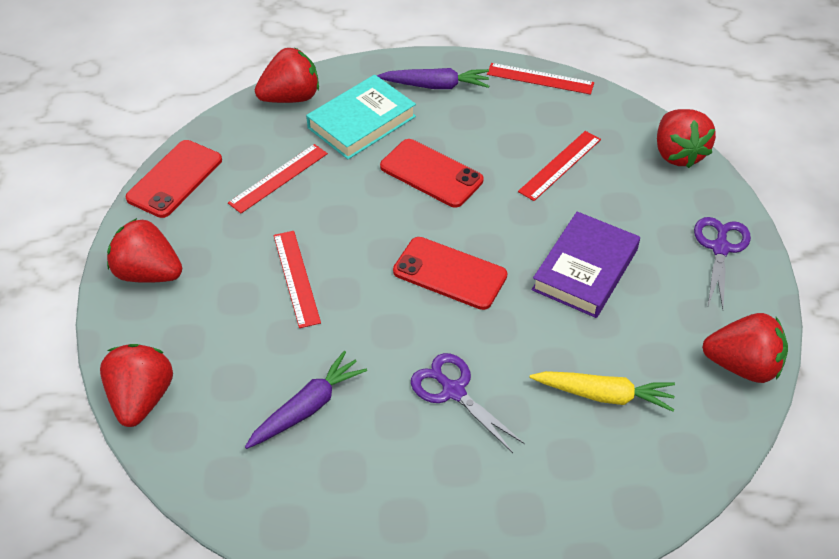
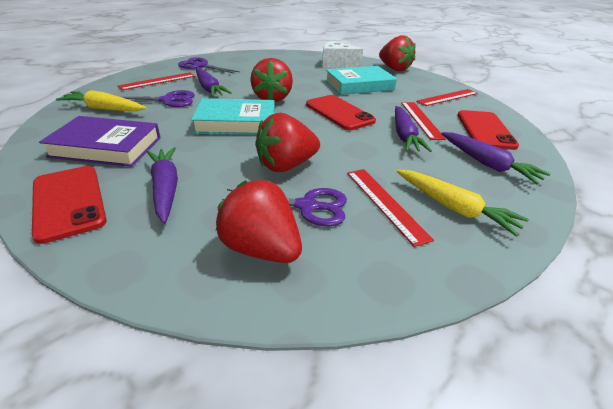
purple carrot: [245,351,367,449] [377,68,489,89] = 2 -> [147,147,178,224] [196,68,232,97] [395,106,432,152] [441,132,550,184] = 4
purple scissors: [411,353,525,453] [694,217,751,309] = 2 -> [122,90,195,107] [178,57,240,74] [222,188,347,226] = 3
red strawberry: [100,344,173,427] [107,218,182,283] [255,47,319,103] [657,109,716,168] [702,313,788,383] = 5 -> [216,180,302,263] [250,58,293,102] [255,113,320,172] [379,35,415,71] = 4
turquoise book: [306,75,416,160] = 1 -> [191,98,275,135] [325,66,397,95] = 2
white cheese: none = 0 -> [322,41,363,68] = 1
yellow carrot: [530,371,675,412] = 1 -> [56,90,146,111] [397,170,529,237] = 2

